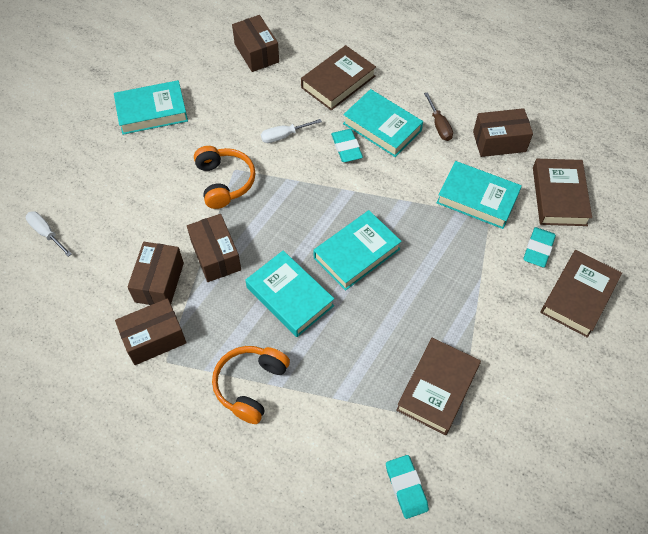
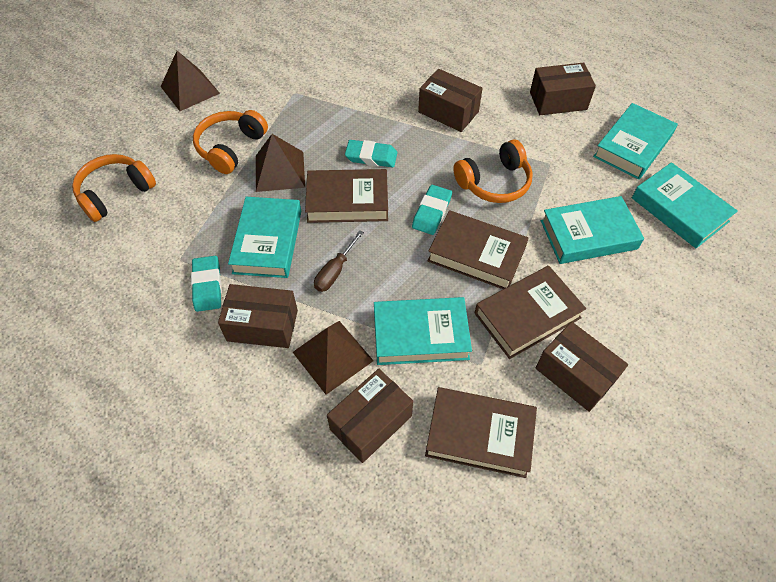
brown pyramid: none = 0 -> [161,51,220,111] [256,134,305,192] [293,321,373,395] = 3
orange headphones: [194,146,256,209] [212,346,290,424] = 2 -> [72,154,156,222] [193,110,268,174] [453,139,533,203] = 3
white screwdriver: [26,211,72,257] [261,119,322,143] = 2 -> none = 0

